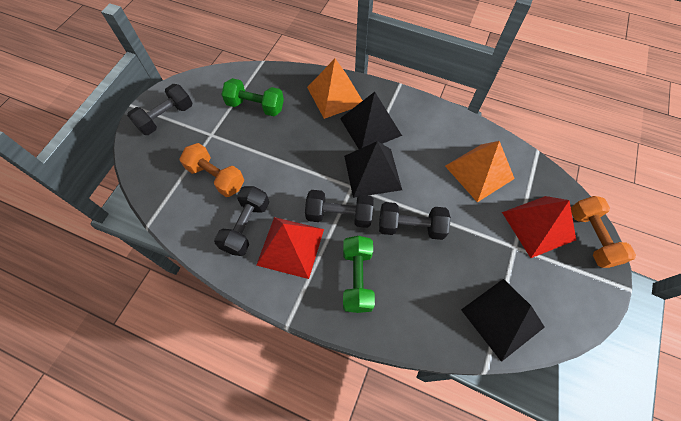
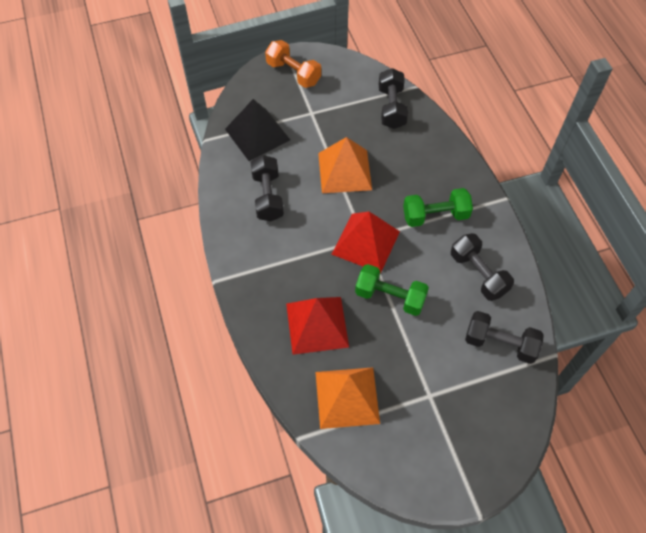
black pyramid: [340,92,402,149] [344,141,402,198] [461,279,545,362] = 3 -> [225,99,290,161] = 1
orange dumbbell: [180,143,244,197] [571,196,636,268] = 2 -> [265,40,321,88] = 1

